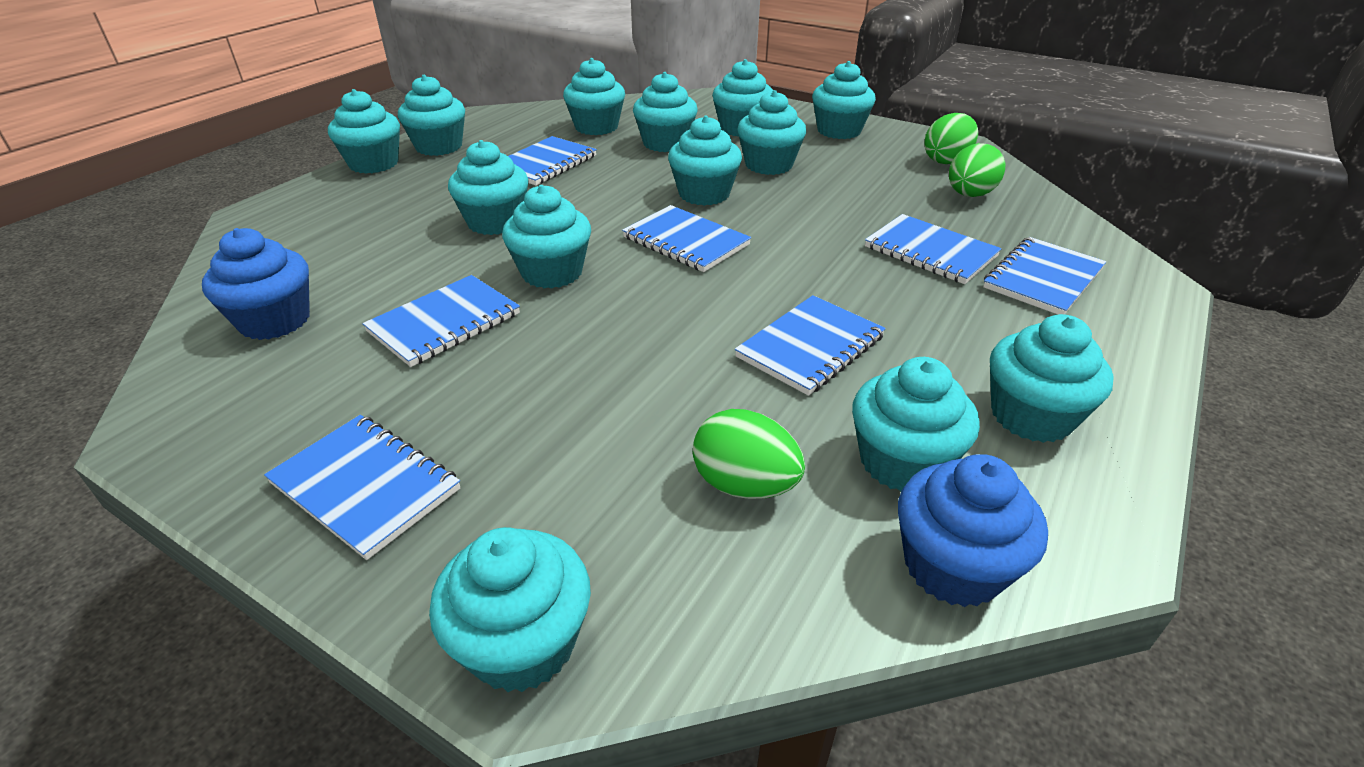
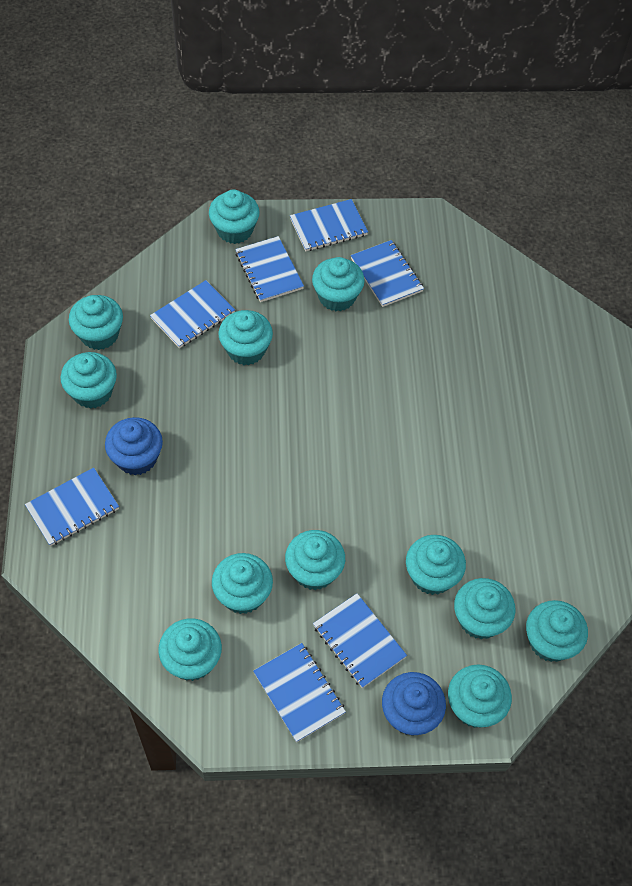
green egg: [693,409,805,499] [924,113,978,164] [949,143,1005,197] = 3 -> none = 0
turquoise cupcake: [328,89,400,174] [398,75,465,156] [429,527,591,692] [448,140,529,235] [502,185,591,288] [563,58,625,135] [633,72,698,152] [668,116,742,206] [712,59,773,137] [737,90,806,175] [812,61,876,139] [852,357,980,491] [990,314,1114,443] = 13 -> [60,352,117,409] [69,295,123,350] [158,618,222,681] [209,190,259,244] [212,553,273,614] [219,310,273,365] [285,530,345,590] [312,257,365,311] [406,535,466,595] [448,665,512,728] [454,578,516,639] [526,600,588,662] = 12

